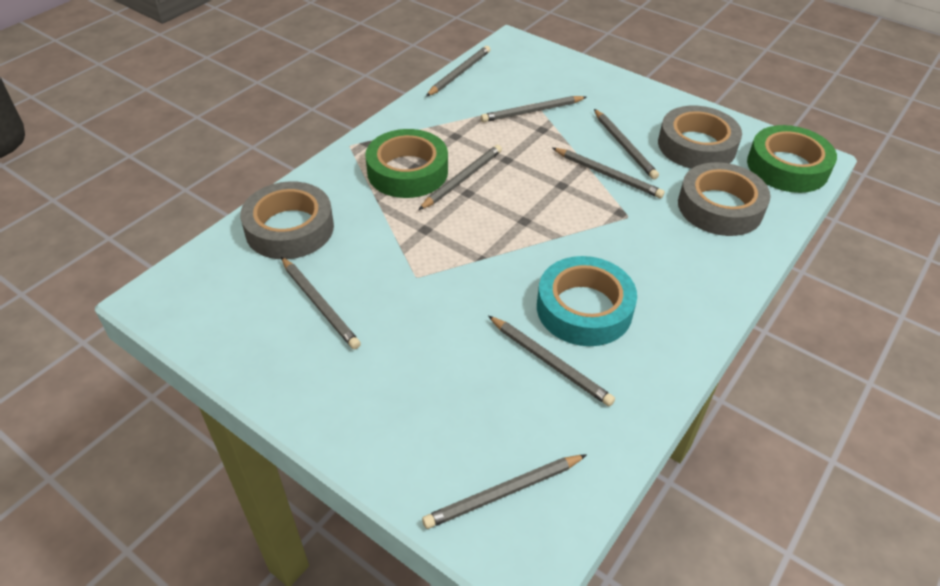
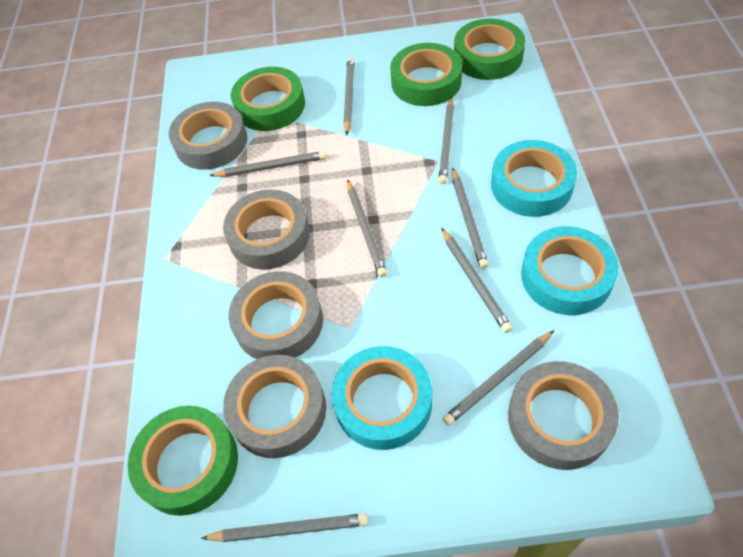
green tape: [365,129,448,198] [747,125,837,193] = 2 -> [128,406,238,516] [231,67,305,131] [390,43,462,106] [454,19,525,80] = 4
grey tape: [240,181,334,259] [658,106,742,169] [678,162,771,236] = 3 -> [169,102,247,170] [223,189,310,269] [223,355,326,458] [229,271,323,359] [508,361,619,470] = 5
turquoise tape: [537,256,637,346] = 1 -> [332,346,432,450] [491,140,577,217] [521,226,619,315] = 3

